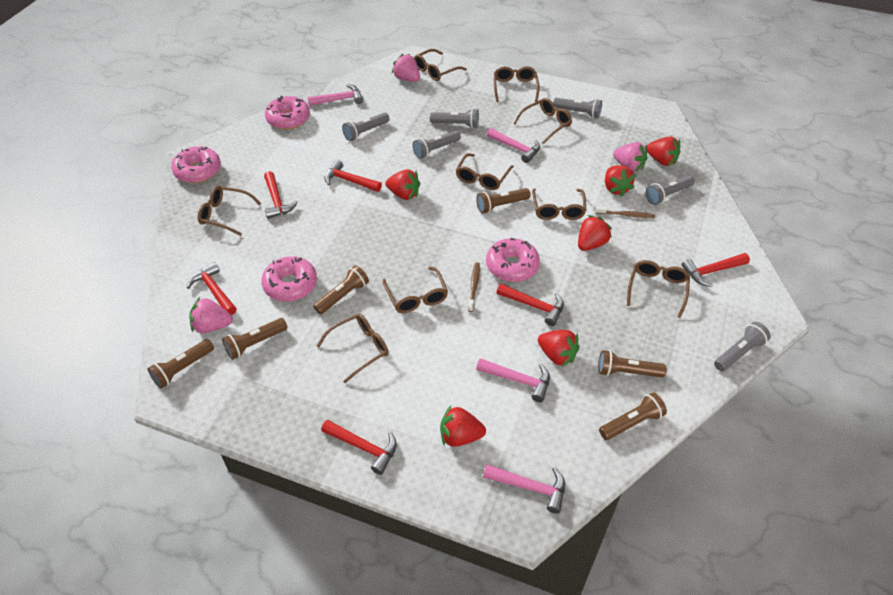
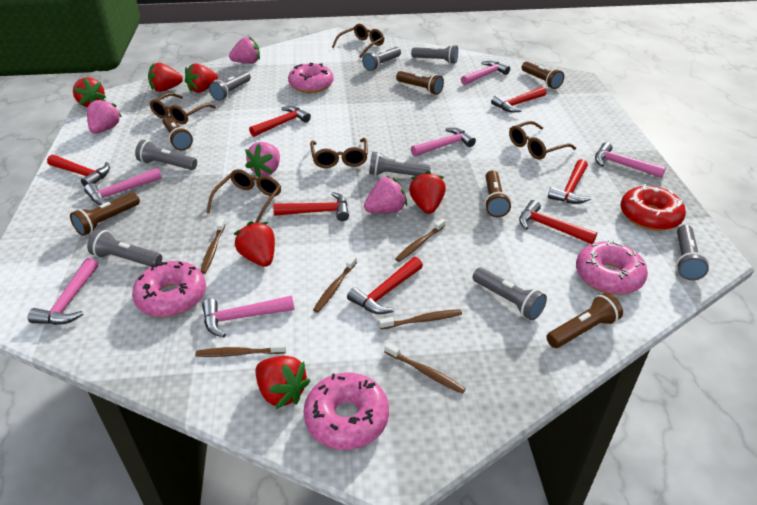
brown glasses: [198,186,261,236] [317,314,389,383] [383,267,448,313] [414,49,467,81] [456,153,514,190] [494,66,539,102] [513,98,572,144] [532,189,587,220] [627,260,690,318] = 9 -> [150,93,216,124] [206,169,281,223] [310,138,368,168] [332,24,384,58] [509,121,576,160] = 5
brown toothbrush: [468,262,480,312] [596,207,655,218] = 2 -> [195,343,286,357] [200,219,226,274] [313,256,357,313] [379,309,462,329] [384,343,466,394] [395,219,445,262] = 6
grey flashlight: [342,113,390,141] [413,130,461,159] [430,108,479,128] [553,98,602,118] [646,175,694,205] [714,322,771,371] = 6 -> [87,229,162,267] [135,140,197,170] [209,71,251,101] [362,47,401,71] [369,152,431,176] [411,45,458,64] [473,268,547,320] [676,225,709,280] = 8
pink hammer: [308,84,363,106] [476,358,550,402] [483,464,565,514] [487,128,540,163] = 4 -> [28,258,98,325] [84,168,162,205] [202,295,294,338] [411,128,476,157] [461,61,510,85] [595,142,666,178] = 6
pink strawberry: [189,297,233,333] [392,54,420,82] [613,142,647,172] = 3 -> [87,98,122,134] [229,36,260,64] [245,142,280,178] [364,176,407,213] = 4
red donut: none = 0 -> [621,184,686,231] = 1
red hammer: [187,262,237,315] [264,171,298,219] [321,420,397,475] [324,160,382,192] [496,283,564,326] [681,253,750,287] = 6 -> [47,155,110,187] [249,106,311,137] [273,192,349,221] [347,257,423,314] [491,87,546,112] [519,200,597,244] [548,159,591,204] = 7

